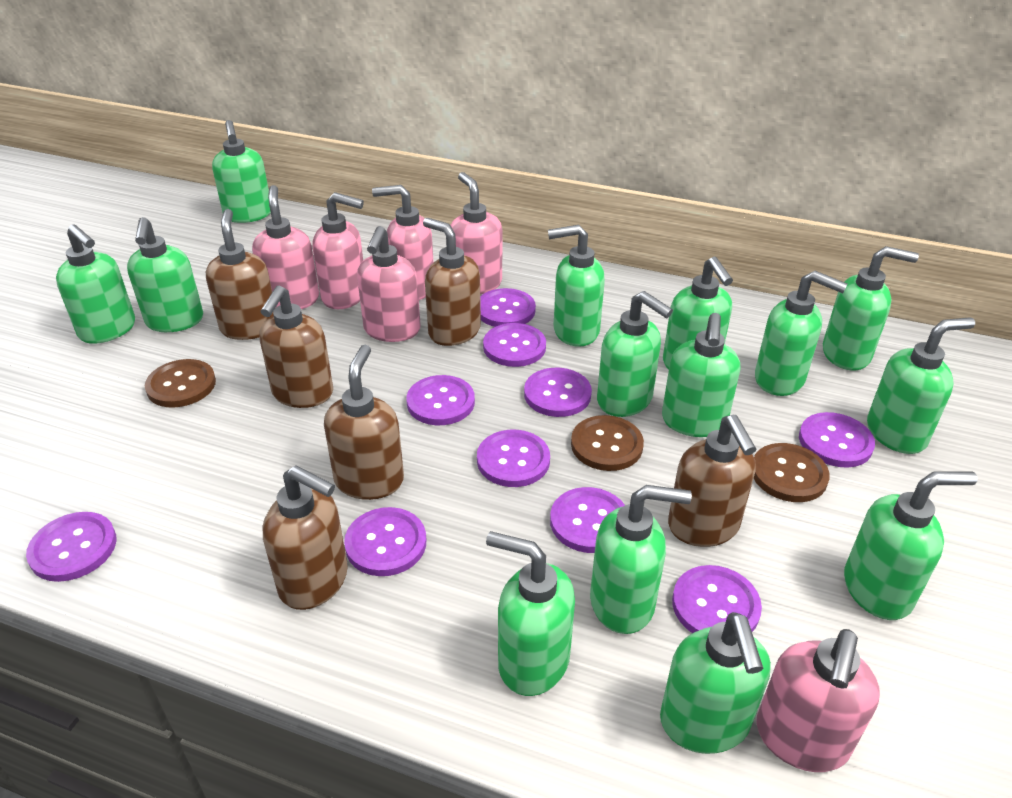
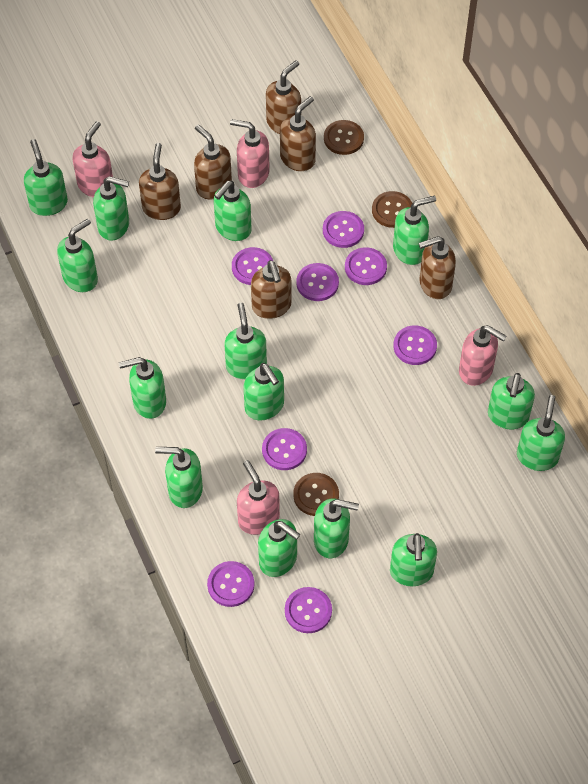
pink soap dispenser: [252,185,319,309] [313,192,364,309] [357,226,421,342] [372,185,434,300] [451,172,502,294] [756,629,880,772] = 6 -> [72,121,113,197] [230,119,270,188] [237,460,280,535] [459,325,507,386] = 4
purple button: [26,512,117,582] [344,507,426,576] [406,375,475,425] [477,430,550,487] [480,288,536,327] [483,323,546,367] [524,368,592,417] [550,487,625,553] [672,565,762,633] [799,412,875,468] = 10 -> [207,561,255,607] [232,247,273,285] [262,428,307,470] [285,587,332,633] [296,263,339,301] [323,211,364,248] [345,247,387,285] [394,325,437,365] = 8

